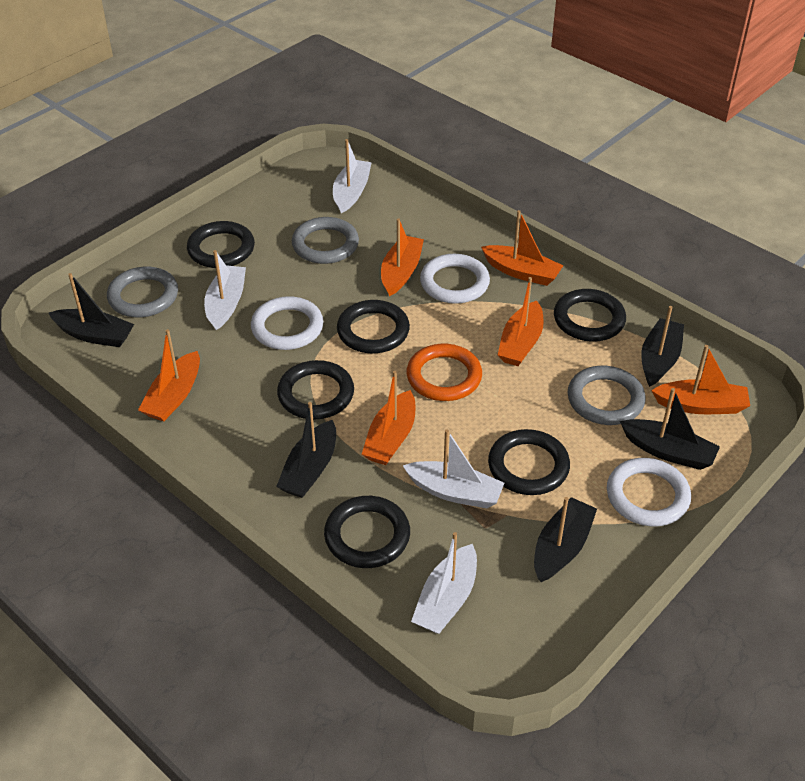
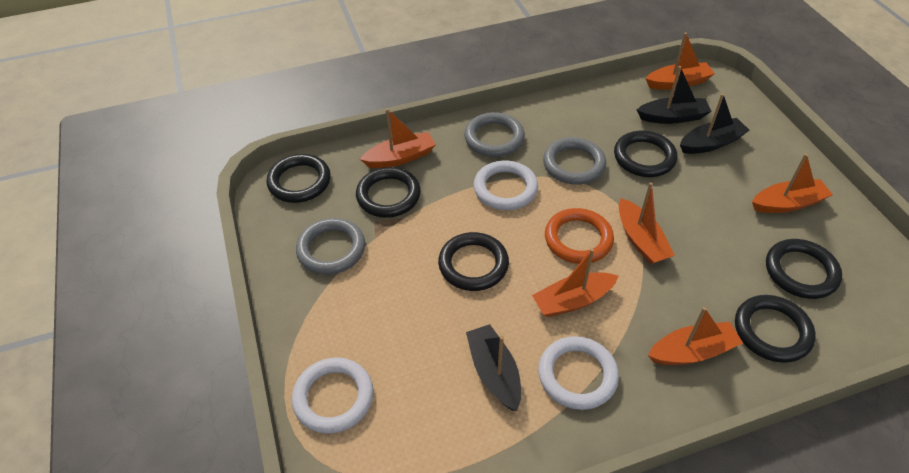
black boat: [49,273,134,347] [276,402,336,498] [534,497,597,582] [620,388,720,470] [641,306,684,387] = 5 -> [466,324,521,411] [637,66,712,124] [680,94,749,154] = 3
white boat: [204,250,246,330] [333,139,372,213] [403,430,504,508] [411,532,477,634] = 4 -> none = 0

